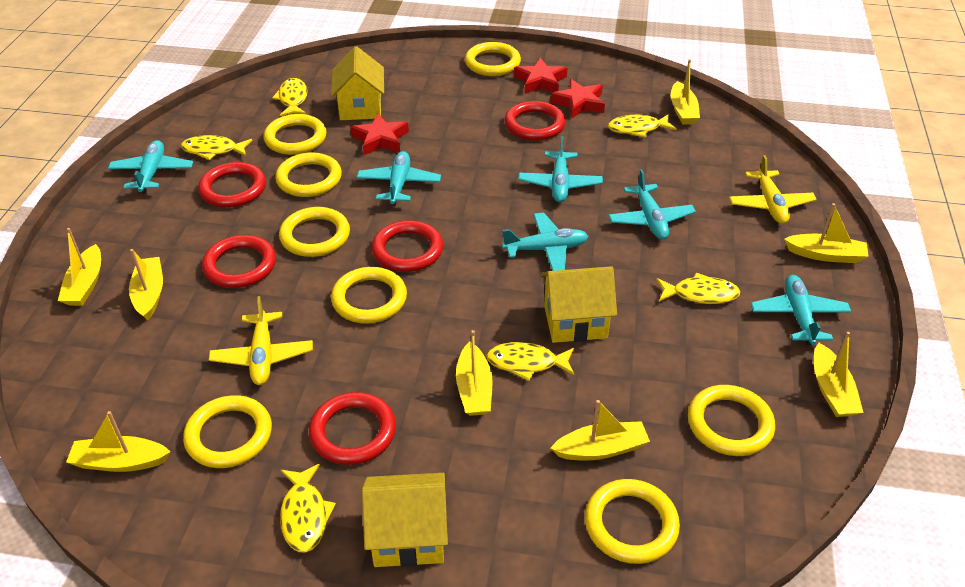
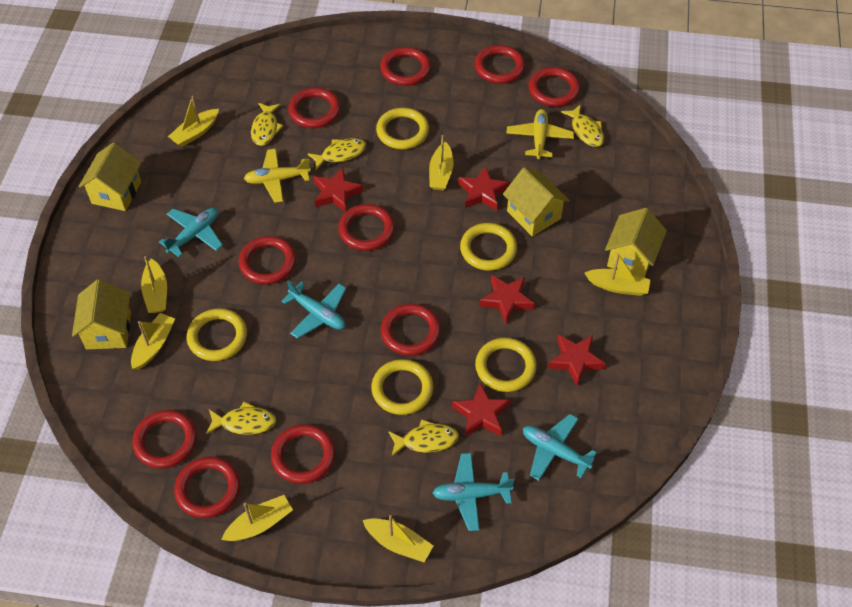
red ring: [198,162,266,208] [202,235,276,288] [309,392,396,465] [372,220,443,272] [505,101,566,140] = 5 -> [132,410,197,469] [174,457,240,518] [239,236,296,285] [271,424,335,484] [288,88,341,128] [338,204,395,251] [380,47,431,86] [381,303,441,356] [475,45,525,84] [529,67,580,107] = 10
red star: [350,113,409,155] [514,58,567,94] [551,79,605,118] = 3 -> [314,167,363,212] [452,383,511,437] [458,166,510,211] [479,275,535,324] [548,334,606,386] = 5
turquoise plane: [108,140,193,194] [357,151,441,206] [502,213,588,271] [518,136,603,202] [608,169,696,239] [751,275,851,345] = 6 -> [159,208,223,257] [281,280,346,339] [433,453,514,531] [523,414,597,481] = 4
yellow boat: [58,228,101,306] [66,411,170,472] [129,249,163,320] [456,330,493,416] [551,400,650,461] [671,59,700,125] [784,203,869,263] [814,332,864,417] = 8 -> [131,313,175,370] [141,256,167,313] [168,96,219,147] [221,495,293,541] [363,515,433,562] [429,135,454,190] [585,254,651,296] = 7
yellow fish: [181,135,253,160] [272,78,307,116] [280,464,336,553] [486,342,574,381] [608,114,677,138] [656,273,740,304] = 6 -> [206,402,276,435] [251,103,283,146] [307,138,366,170] [388,419,459,456] [561,104,604,147] = 5
yellow house: [331,46,384,120] [362,473,448,567] [541,266,617,343] = 3 -> [72,279,131,349] [79,143,141,211] [503,167,570,236] [605,208,667,278] = 4
yellow ring: [183,395,272,468] [264,114,326,155] [275,152,342,197] [279,207,350,257] [331,267,407,323] [465,42,521,76] [585,479,680,564] [688,385,775,456] = 8 -> [187,308,247,361] [371,359,433,415] [376,108,429,149] [460,223,517,271] [475,338,537,392] = 5

